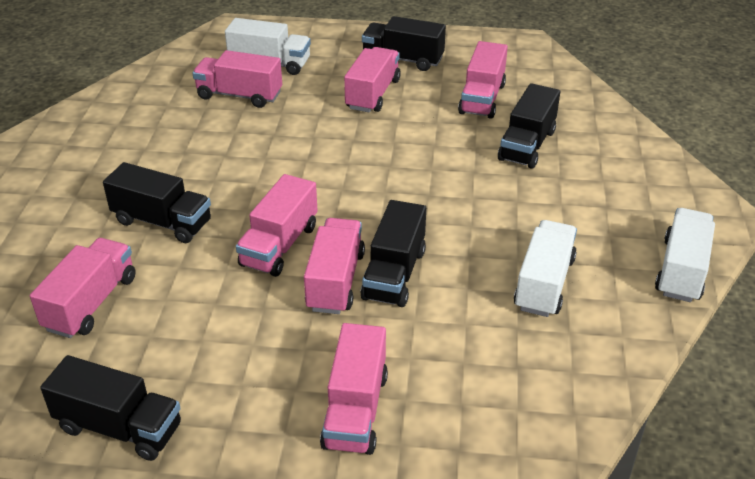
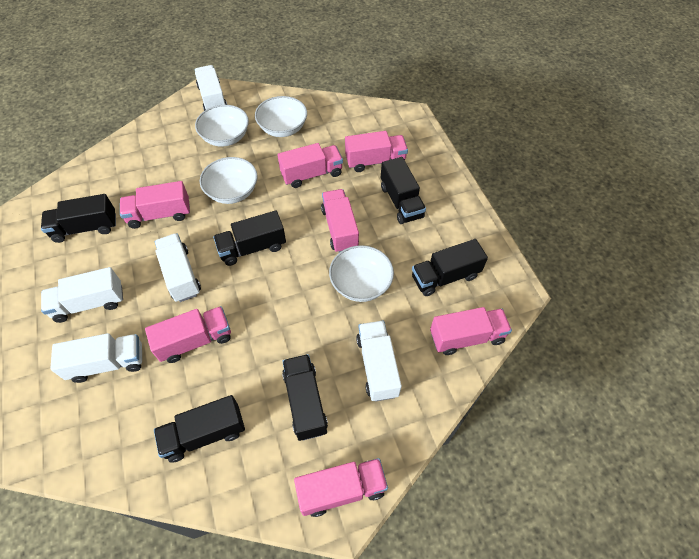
black truck: [40,355,181,461] [103,162,211,243] [360,200,426,307] [362,16,446,71] [498,83,560,169] = 5 -> [41,194,116,243] [154,395,245,463] [213,210,286,266] [282,354,328,441] [381,157,426,224] [412,239,488,296] = 6
white bowl: none = 0 -> [195,105,249,147] [200,157,257,204] [255,96,307,137] [329,245,394,302] = 4
white truck: [225,18,311,75] [514,220,577,317] [655,208,715,302] = 3 -> [41,267,123,323] [50,333,142,383] [154,233,201,302] [195,65,227,111] [356,321,402,401] = 5

